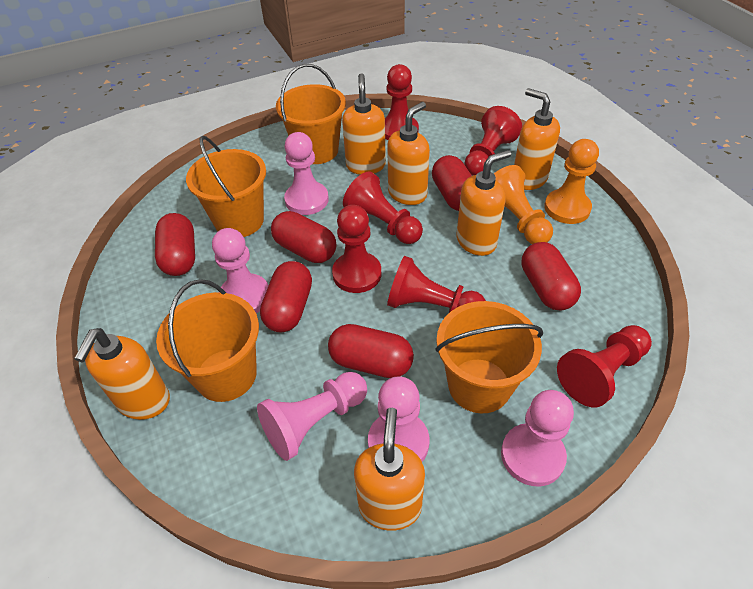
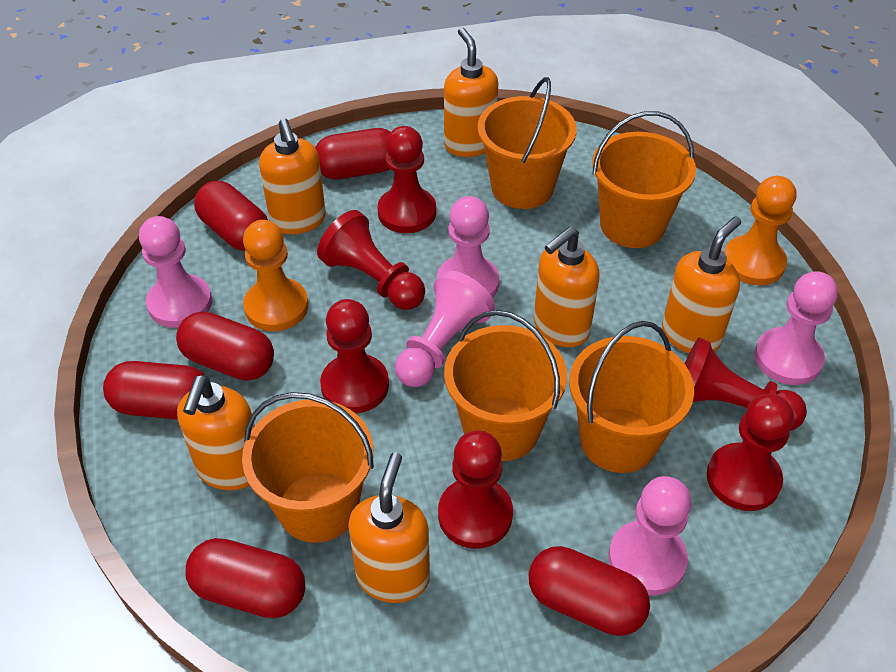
orange bucket: [156,279,259,402] [186,136,266,237] [276,64,346,164] [435,301,543,413] = 4 -> [242,392,374,543] [444,310,567,461] [478,77,577,209] [569,321,694,473] [592,111,696,248] = 5

